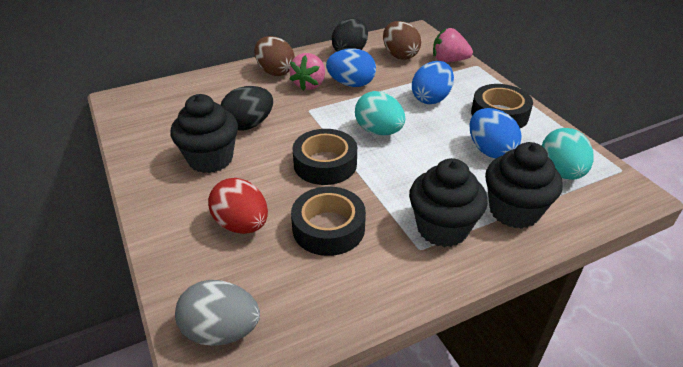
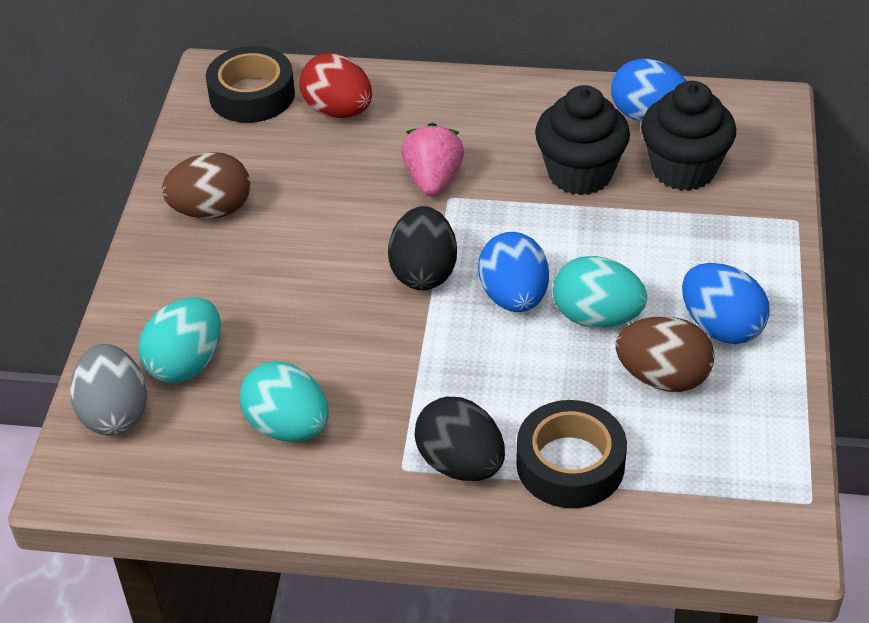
black cupcake: [171,94,238,173] [409,158,488,247] [485,142,563,229] = 3 -> [535,85,630,195] [641,81,736,191] = 2
black tape: [291,187,366,256] [292,129,357,185] [471,84,533,128] = 3 -> [206,46,295,123] [516,400,627,508] = 2
pink strawberry: [289,53,325,91] [433,28,473,62] = 2 -> [401,123,464,197] = 1
turquoise egg: [355,91,405,135] [542,128,594,180] = 2 -> [138,297,221,383] [239,361,329,442] [553,256,647,328] = 3

